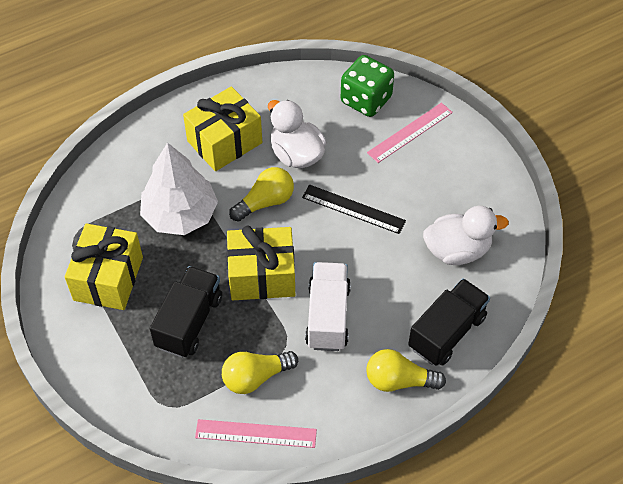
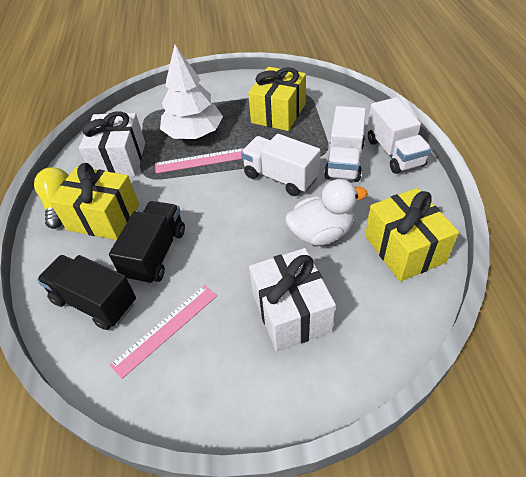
black ruler: [302,184,406,234] = 1 -> none = 0
green dice: [341,55,394,117] = 1 -> none = 0
white duck: [268,100,327,168] [423,206,509,265] = 2 -> [285,179,368,246] = 1
white gift: none = 0 -> [79,111,145,177] [249,248,336,351] = 2
white truck: [305,262,351,351] = 1 -> [241,134,321,196] [324,106,366,182] [368,97,431,174] = 3
yellow light bulb: [222,351,298,394] [229,167,294,222] [366,349,446,392] = 3 -> [34,167,69,229] = 1

